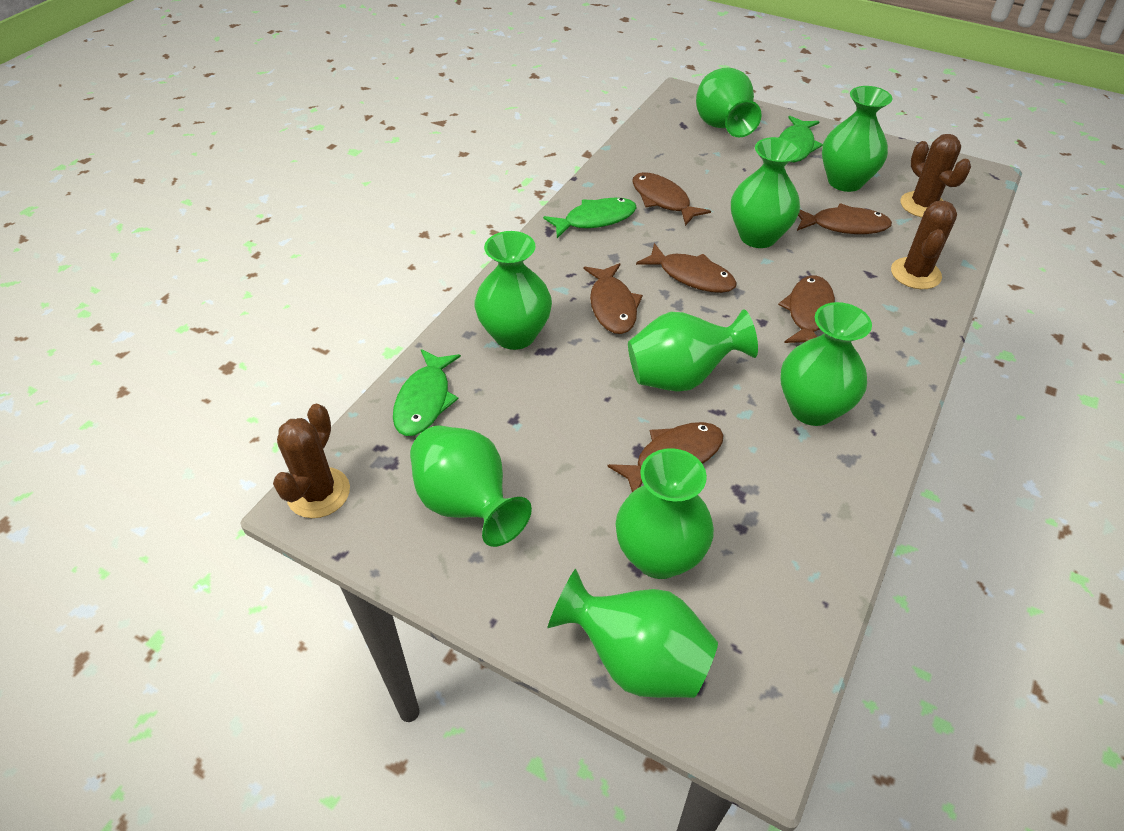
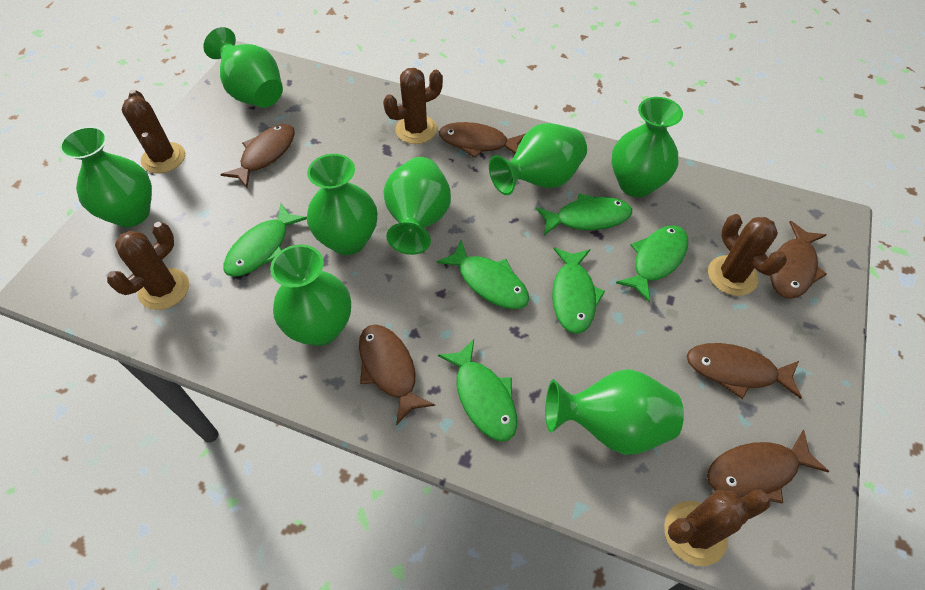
brown cactus: [273,404,350,518] [891,201,957,289] [900,134,971,218] = 3 -> [107,222,189,310] [122,90,185,173] [383,68,443,144] [664,490,771,566] [708,214,787,296] = 5
green fish: [393,349,461,436] [543,198,637,238] [779,116,823,162] = 3 -> [223,203,307,277] [437,240,529,309] [438,339,517,442] [536,193,632,235] [552,248,605,334] [616,225,688,303] = 6
green vase: [410,425,532,547] [475,231,552,350] [548,569,718,698] [616,448,714,579] [628,309,758,392] [696,67,761,137] [731,137,800,248] [780,302,872,426] [822,86,893,192] = 9 -> [59,126,152,227] [203,27,283,108] [270,244,351,346] [307,154,377,255] [383,157,451,255] [489,123,587,195] [545,369,684,455] [612,97,683,197] = 8

